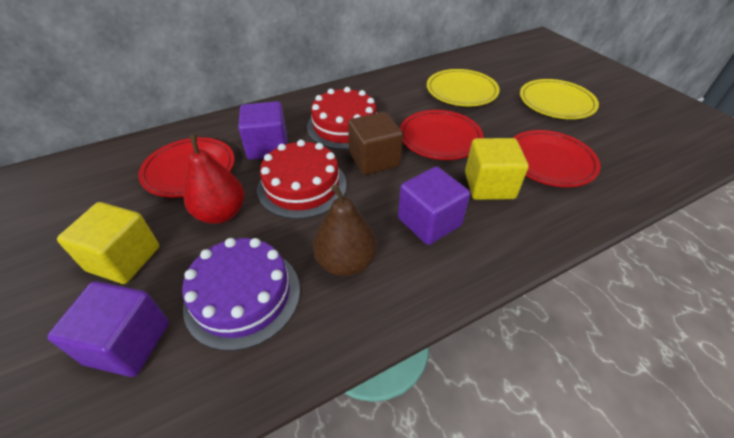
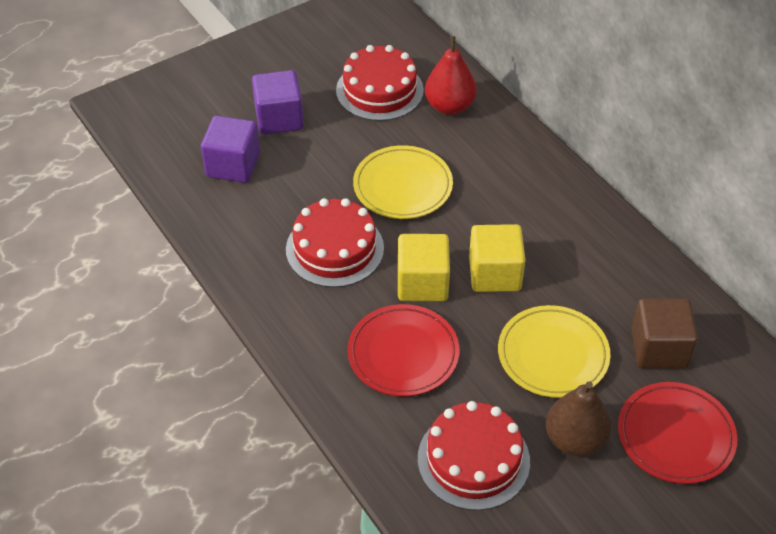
purple cake: [182,238,300,351] = 1 -> none = 0
purple cube: [47,281,169,377] [238,101,287,160] [398,167,470,245] = 3 -> [201,116,260,183] [252,70,304,135] = 2
red cake: [257,140,347,219] [307,87,376,150] = 2 -> [286,198,384,288] [336,45,424,121] [418,401,530,510] = 3
red plate: [138,137,235,198] [400,110,484,160] [513,130,601,187] = 3 -> [348,304,459,396] [618,382,738,484] = 2

